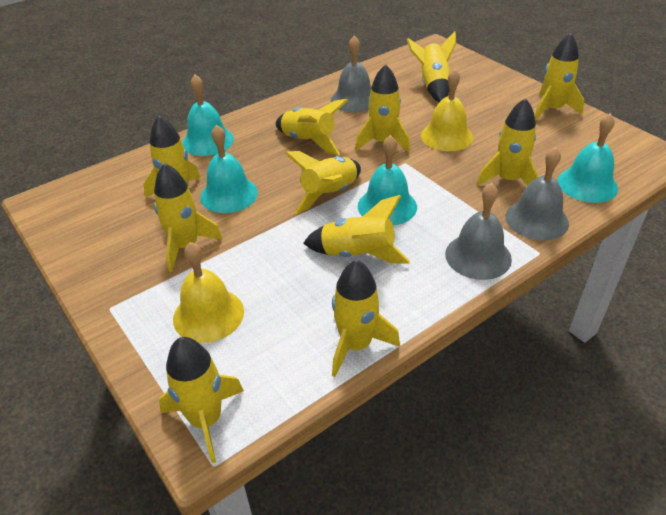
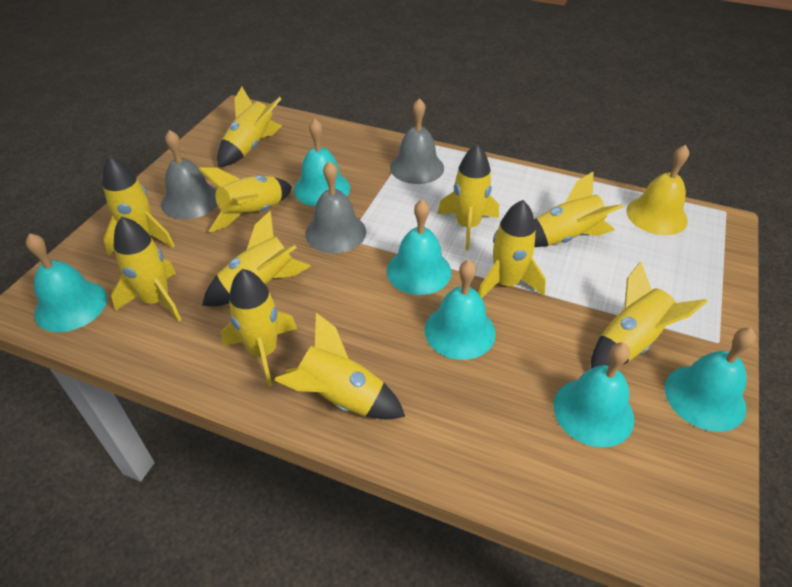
turquoise bell: [182,75,234,156] [200,125,258,213] [358,135,417,225] [557,113,618,203] = 4 -> [26,233,107,332] [294,119,350,206] [387,199,451,295] [425,260,496,360] [554,342,634,447] [665,328,756,432] = 6
yellow bell: [173,242,244,343] [421,69,473,151] = 2 -> [626,145,689,235] = 1

